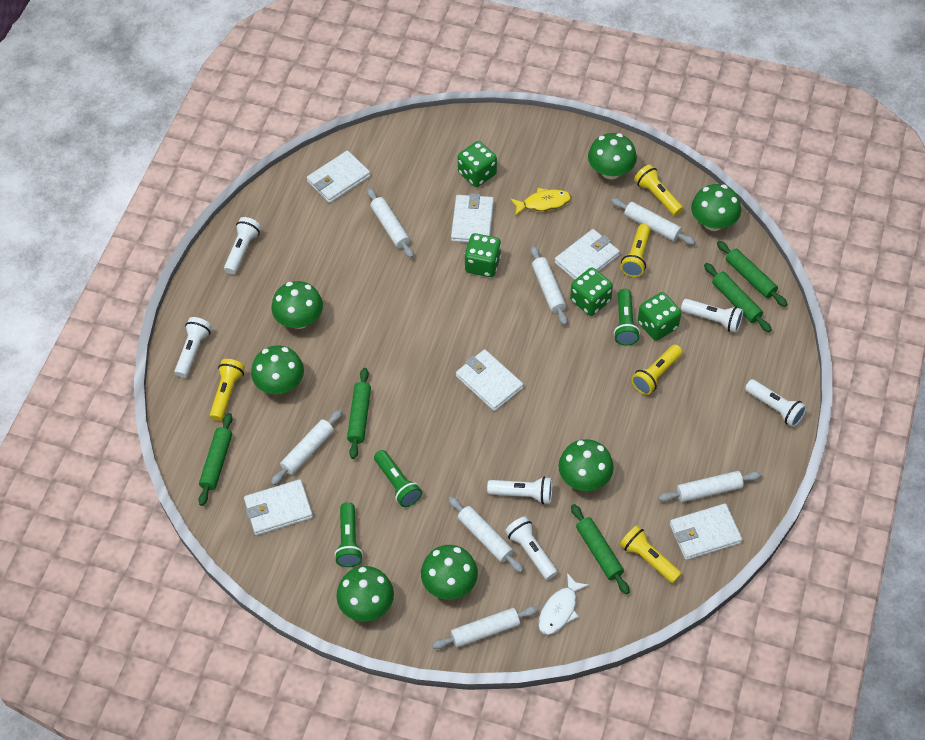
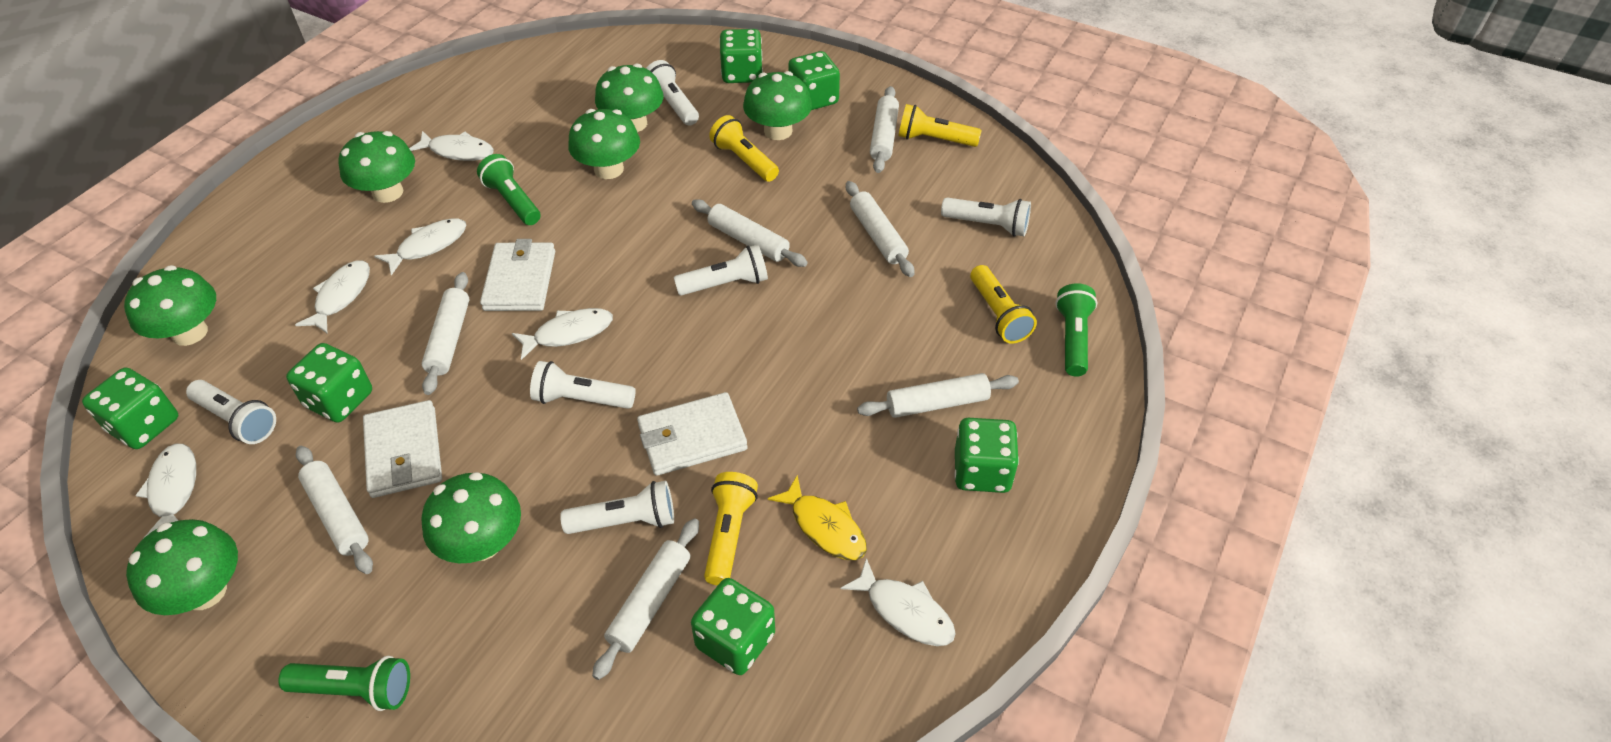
green dice: [458,141,497,187] [464,233,501,277] [570,267,613,316] [638,292,681,341] = 4 -> [82,367,178,449] [286,343,372,422] [691,578,775,675] [719,29,763,83] [788,51,840,110] [954,418,1019,493] = 6
green rolling pin: [198,413,232,506] [347,368,371,459] [571,504,630,594] [704,263,772,332] [717,241,787,307] = 5 -> none = 0
white fish: [538,573,589,635] = 1 -> [135,444,196,538] [295,260,370,333] [374,218,467,275] [409,131,494,161] [512,308,613,360] [841,558,956,646] = 6
white wallet: [244,479,313,535] [307,150,371,203] [451,193,494,243] [456,349,524,411] [555,229,620,280] [670,503,742,560] = 6 -> [363,400,442,498] [480,239,555,311] [637,392,747,476] = 3
yellow flashlight: [210,359,245,421] [620,525,682,583] [621,224,651,277] [631,345,682,395] [634,165,683,216] = 5 -> [704,472,758,586] [709,115,779,182] [899,104,982,147] [970,265,1037,343] = 4

